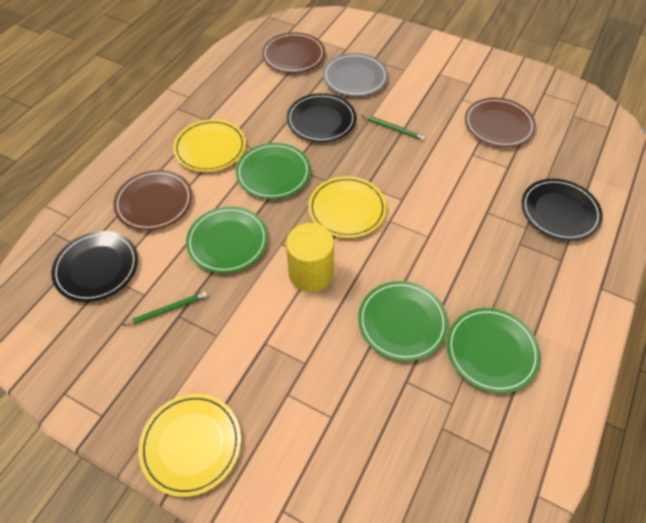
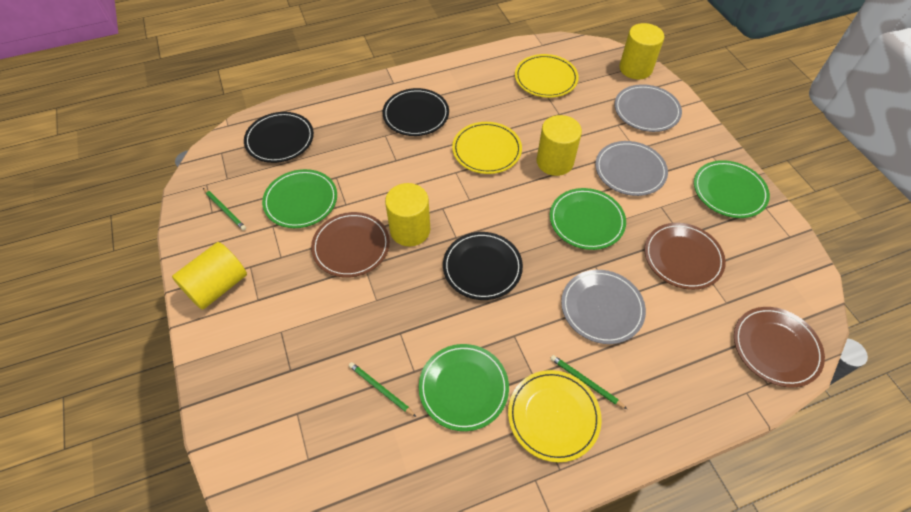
green pencil: [122,292,207,326] [361,115,425,140] = 2 -> [203,188,246,231] [349,362,416,417] [550,355,627,409] = 3
grey plate: [323,53,388,96] = 1 -> [561,270,646,344] [595,141,668,196] [614,84,682,132] = 3
yellow cylinder: [286,223,334,292] = 1 -> [172,242,247,310] [385,183,430,246] [537,115,582,176] [619,23,664,79] = 4

